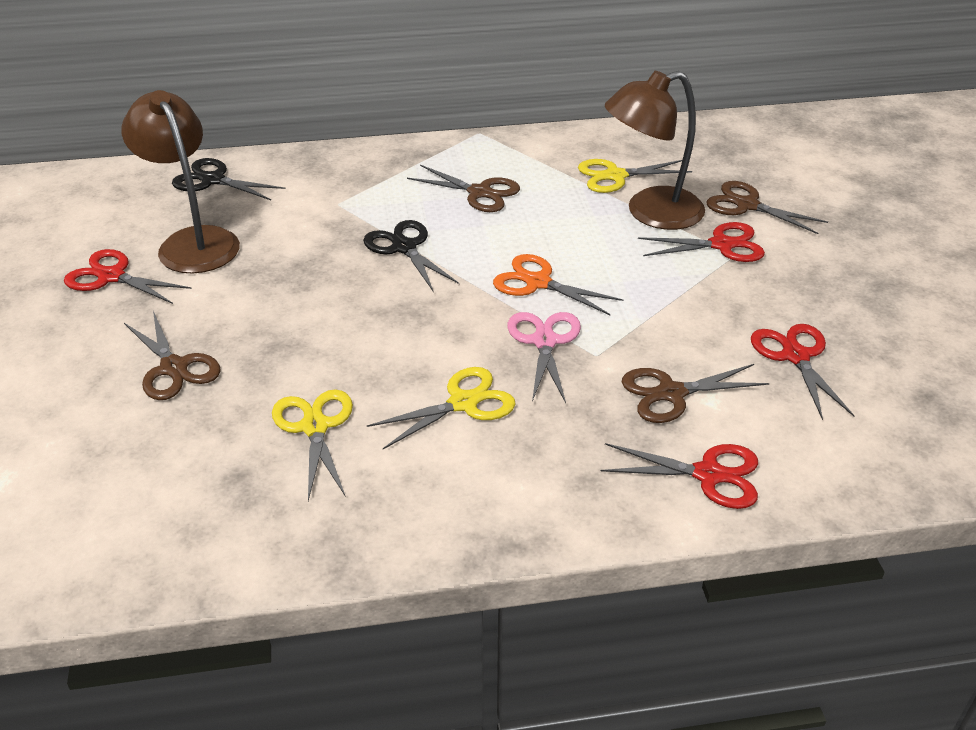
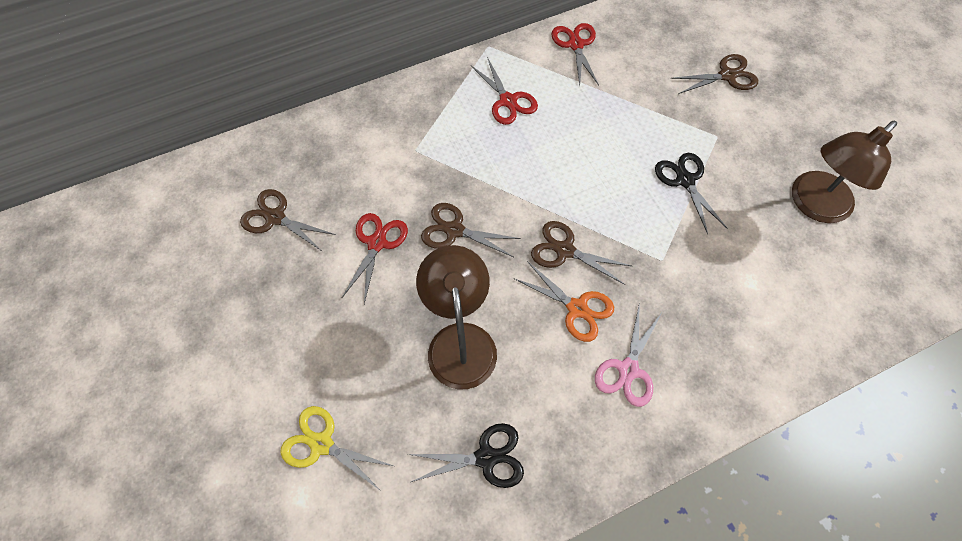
red scissors: [64,249,192,304] [600,443,758,509] [638,222,765,262] [751,324,854,420] = 4 -> [342,213,408,304] [470,57,538,125] [551,23,599,86] = 3
yellow scissors: [272,389,353,501] [367,367,516,449] [578,159,692,193] = 3 -> [280,406,393,491] = 1

